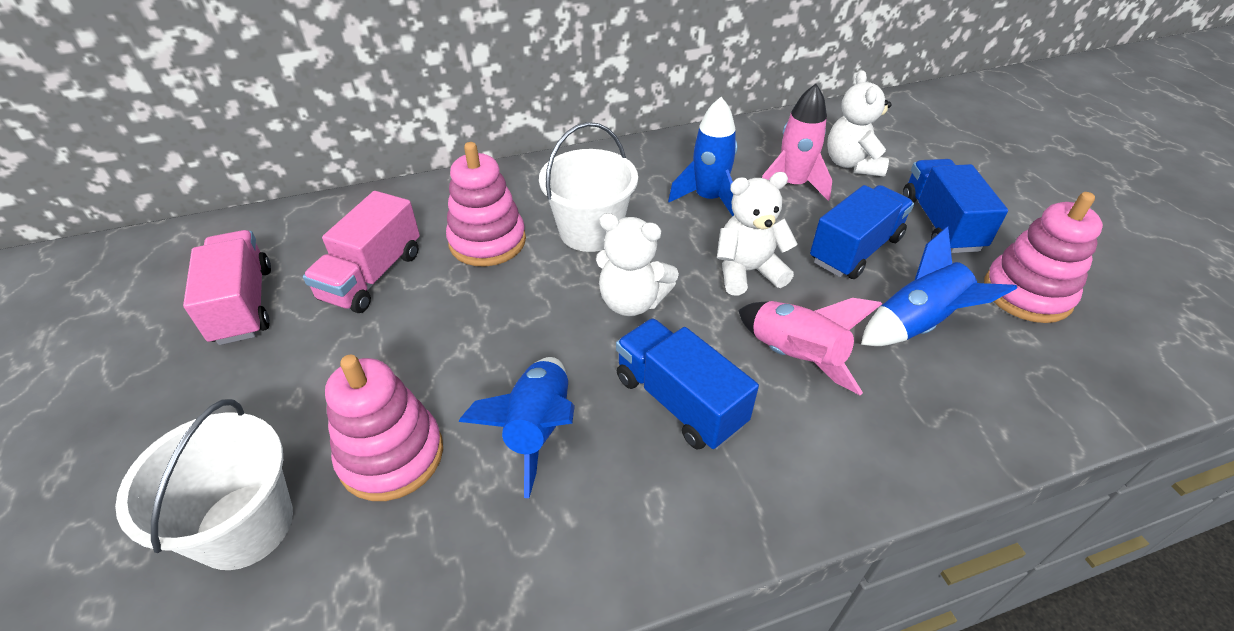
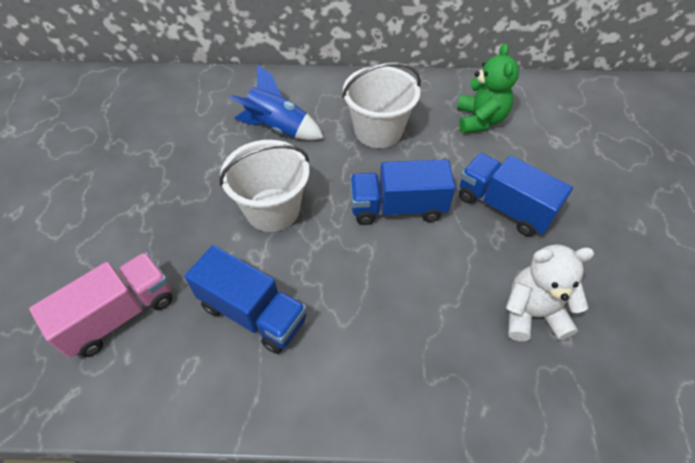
blue rocket: [459,357,575,498] [668,97,738,216] [861,227,1017,346] = 3 -> [230,64,324,140] = 1
green teddy bear: none = 0 -> [457,43,519,133] = 1
pink rocket: [738,298,882,395] [762,84,832,201] = 2 -> none = 0
pink stacking toy: [325,355,443,501] [446,142,526,267] [984,192,1103,323] = 3 -> none = 0
pink truck: [183,230,271,345] [303,191,420,313] = 2 -> [29,252,172,358] = 1
white teddy bear: [596,213,679,316] [717,172,798,295] [827,70,892,176] = 3 -> [506,244,595,341] = 1

